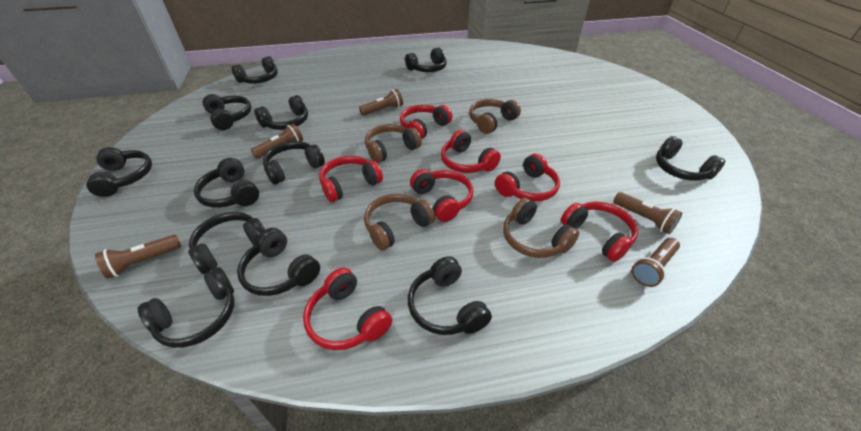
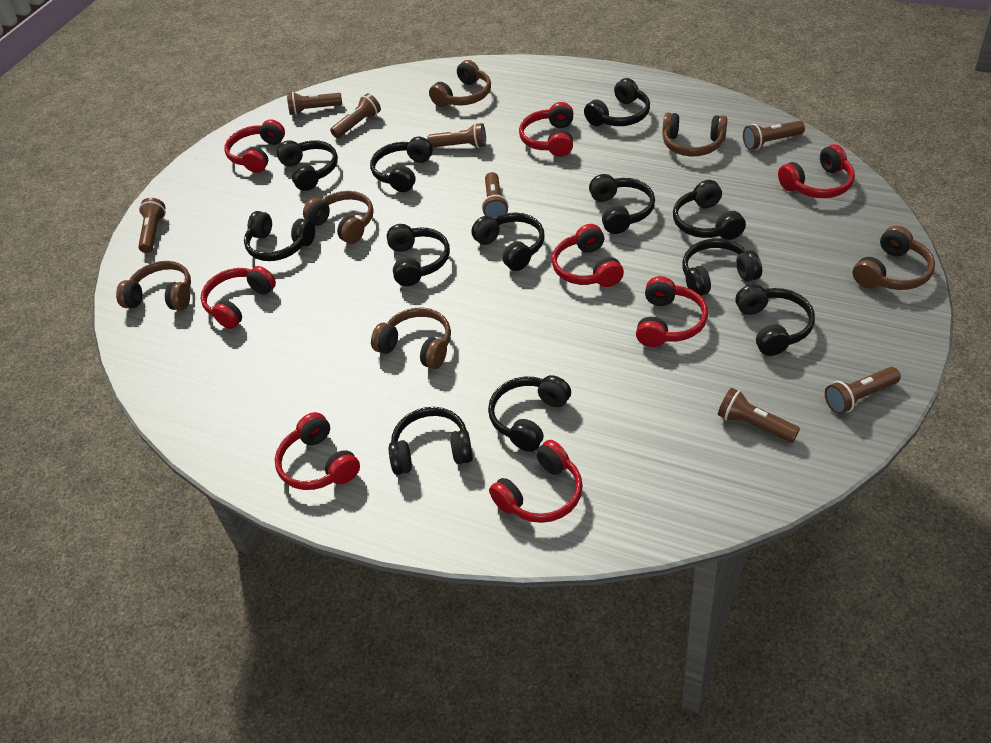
brown flashlight: [95,235,181,279] [251,123,303,159] [359,89,403,116] [613,192,682,234] [631,238,680,287] = 5 -> [138,198,166,253] [287,92,342,115] [330,93,381,138] [427,123,486,148] [482,172,508,218] [718,388,800,443] [743,121,805,150] [825,367,901,414] = 8
brown headphones: [364,194,436,251] [365,124,422,163] [469,99,521,134] [503,198,579,258] = 4 -> [116,261,191,310] [303,191,374,244] [371,308,451,369] [429,60,491,107] [662,113,727,156] [853,226,935,290] = 6
red headphones: [303,268,392,350] [319,156,383,202] [400,105,452,139] [410,169,473,222] [441,130,501,173] [495,154,560,202] [561,202,638,262] = 7 -> [201,266,276,329] [224,120,285,173] [275,412,360,490] [489,440,583,523] [519,102,573,157] [552,224,624,287] [636,276,708,347] [778,144,855,198] = 8

